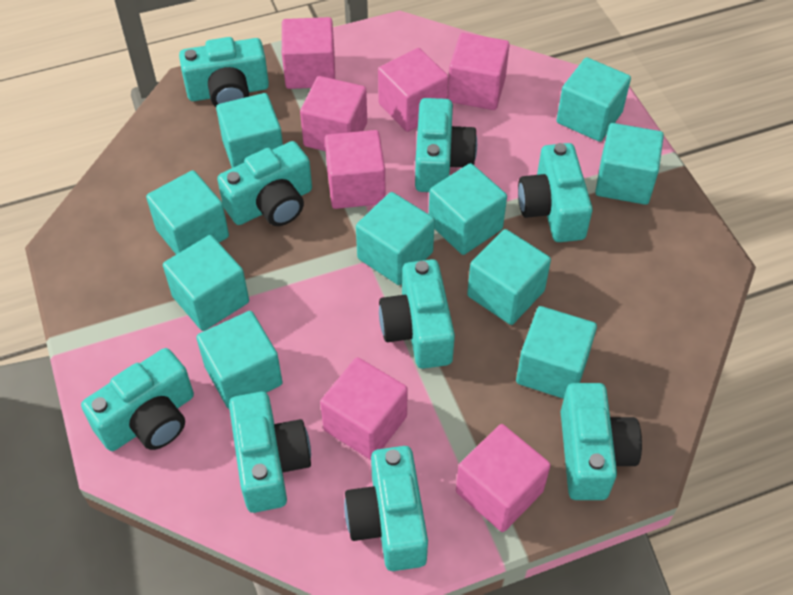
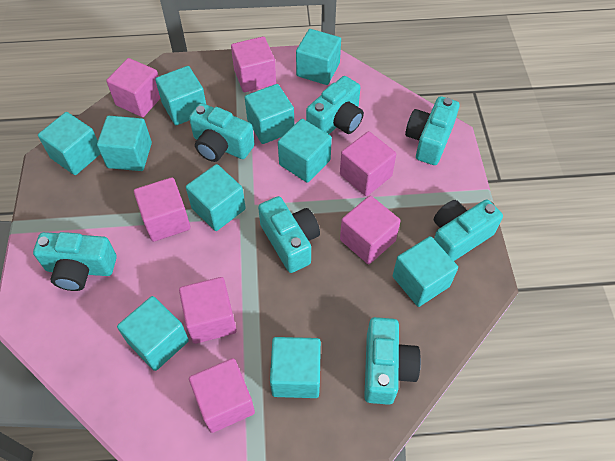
turquoise camera: [81,348,194,451] [179,37,269,107] [217,141,312,226] [229,392,311,513] [344,446,428,571] [379,259,455,369] [415,98,477,192] [518,143,593,242] [561,383,642,500] = 9 -> [33,232,117,291] [189,103,254,162] [258,196,320,273] [306,76,364,134] [364,317,421,405] [405,96,460,165] [434,199,503,261] = 7

